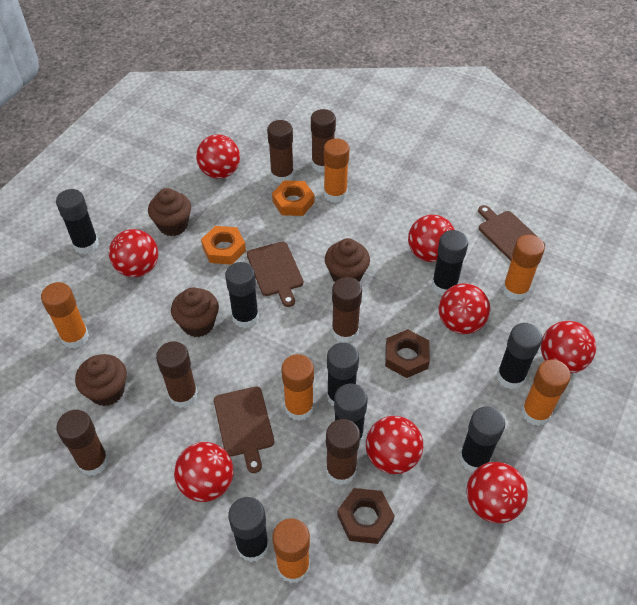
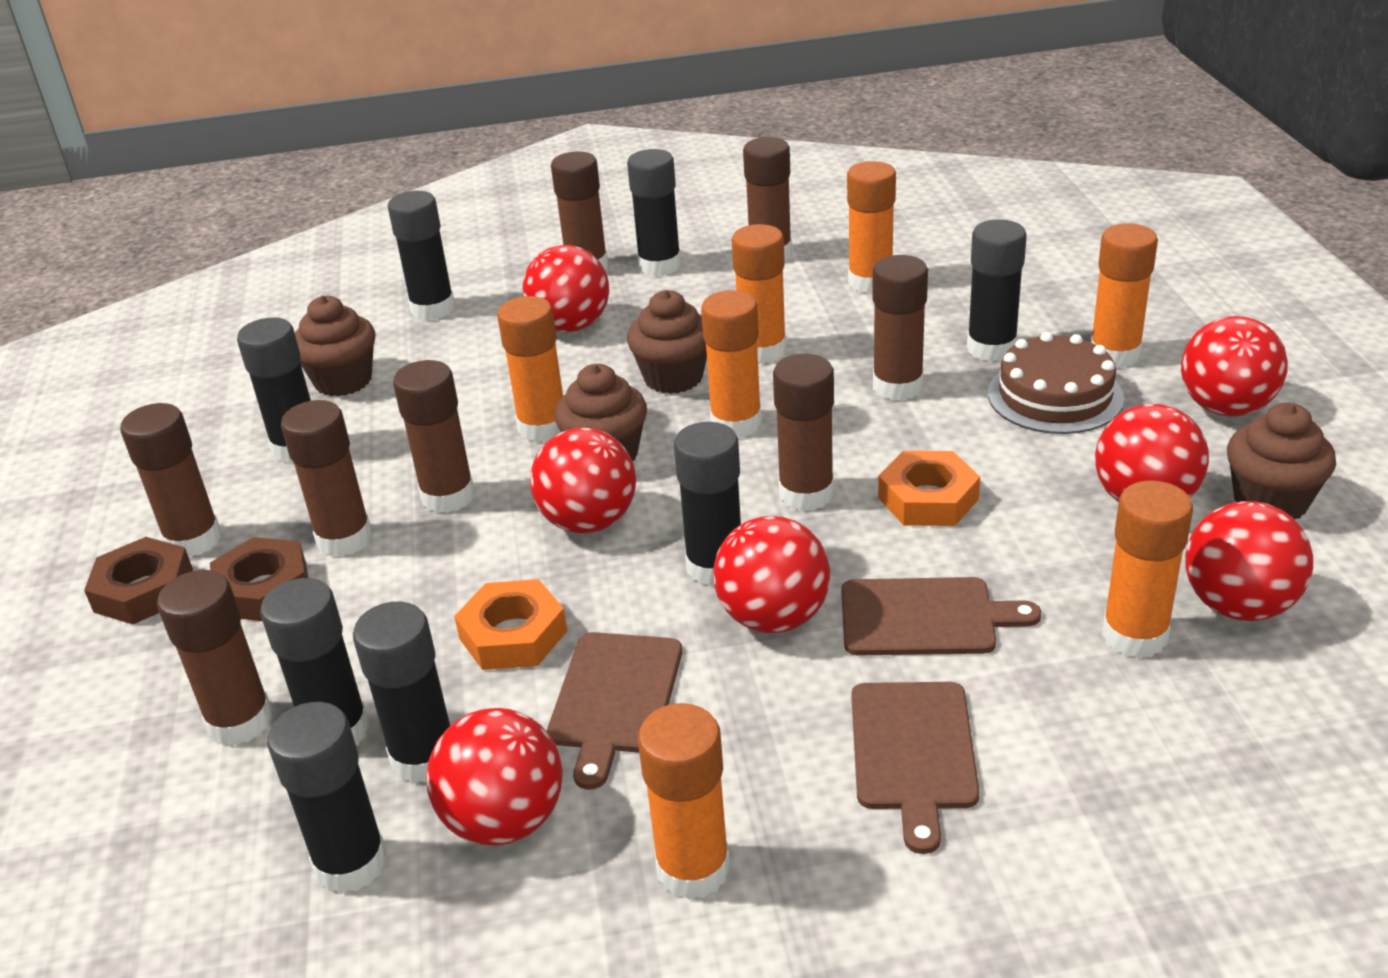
brown cake: none = 0 -> [988,332,1124,434] = 1
brown glue stick: [56,410,109,476] [156,342,198,408] [267,120,294,184] [311,109,336,173] [326,419,360,485] [332,277,362,343] = 6 -> [120,403,222,558] [157,570,273,745] [281,400,373,557] [393,360,475,513] [551,151,608,270] [743,137,792,261] [773,354,834,511] [872,255,928,400] = 8
orange glue stick: [41,282,89,348] [272,518,310,583] [281,354,314,421] [324,139,350,203] [502,235,545,300] [521,359,571,426] = 6 -> [497,296,563,442] [638,703,730,900] [701,290,762,438] [731,224,787,364] [847,161,896,293] [1090,223,1158,368] [1102,480,1193,658] = 7
red ball: [109,229,158,277] [174,442,234,502] [196,134,240,179] [366,416,423,474] [408,215,454,262] [438,283,490,334] [466,462,528,523] [541,321,596,373] = 8 -> [426,708,563,845] [522,245,609,332] [530,427,636,534] [713,516,830,633] [1095,404,1209,502] [1181,316,1288,416] [1185,501,1313,621] = 7

